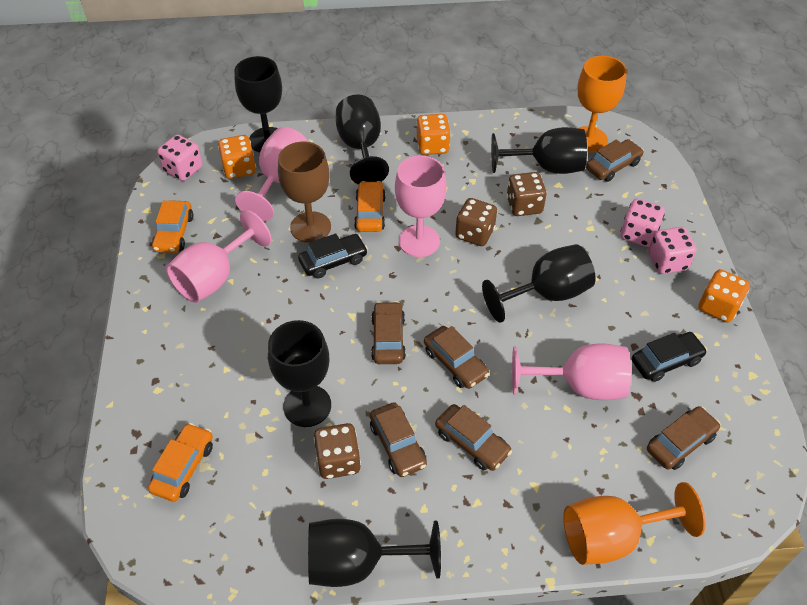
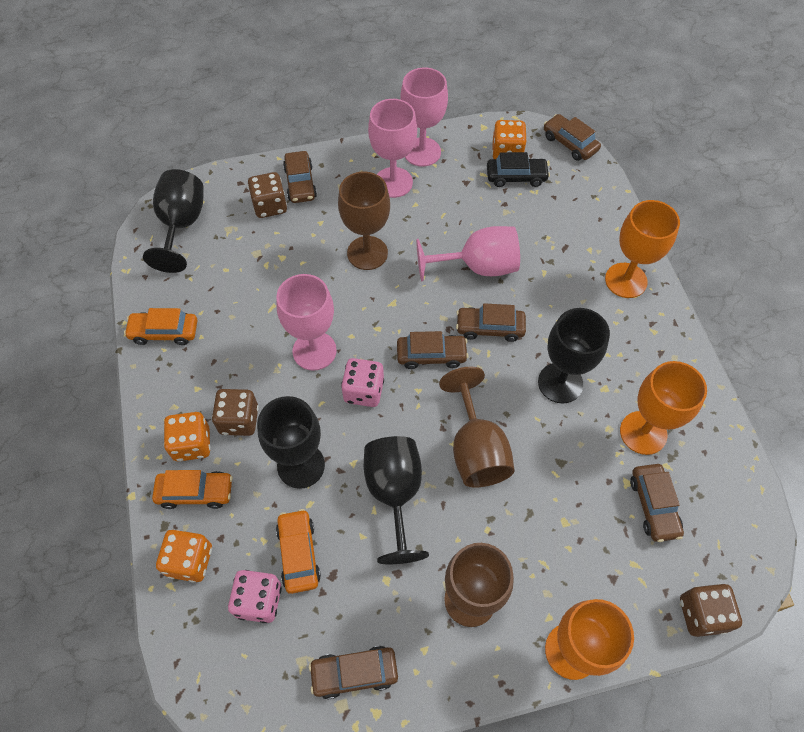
black car: [298,233,368,278] [632,332,707,382] = 2 -> [487,152,550,187] = 1
black goblet: [234,56,282,152] [268,320,331,427] [308,519,441,587] [336,95,389,185] [482,244,596,323] [491,127,587,174] = 6 -> [143,169,204,273] [257,396,325,489] [364,436,429,564] [538,308,610,404] = 4
brown goblet: [278,142,331,243] = 1 -> [338,172,390,270] [439,366,515,487] [444,543,514,627] = 3
orange goblet: [563,482,706,565] [577,56,627,153] = 2 -> [545,599,634,680] [605,200,680,298] [620,361,707,455] = 3
pink dice: [157,134,203,181] [621,198,665,247] [648,227,697,274] = 3 -> [228,570,282,623] [341,358,384,407] = 2

